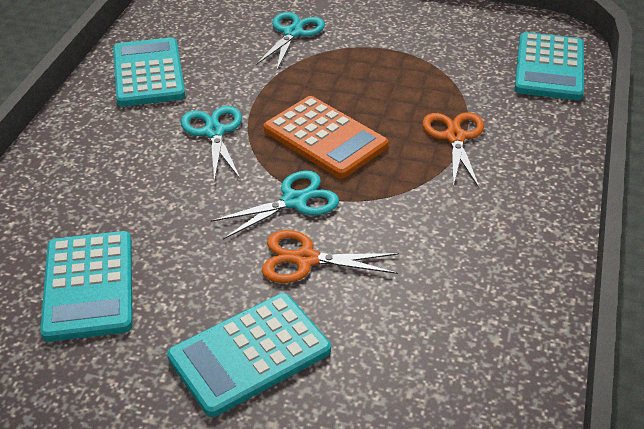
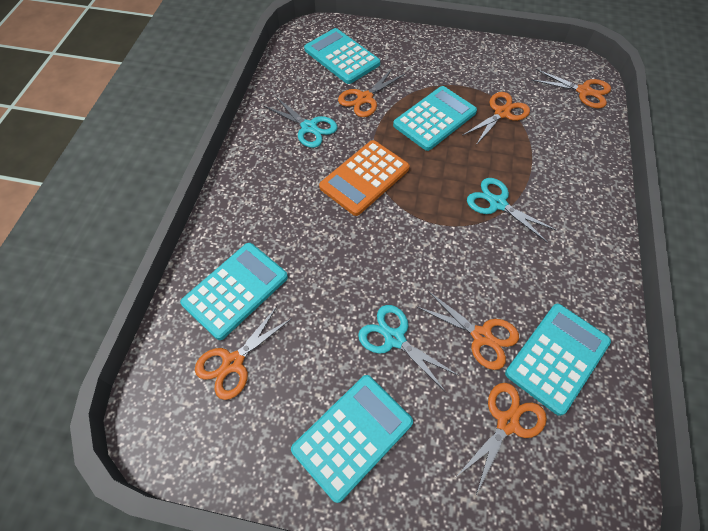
orange scissors: [262,230,399,283] [423,112,484,189] = 2 -> [195,306,292,400] [338,68,405,117] [416,290,519,370] [455,383,547,495] [462,92,530,145] [532,69,611,108] = 6
turquoise calculator: [40,231,132,342] [113,37,185,106] [167,293,331,417] [514,32,584,100] = 4 -> [180,243,288,340] [291,375,413,503] [304,28,380,84] [393,86,477,151] [505,304,611,416] = 5

